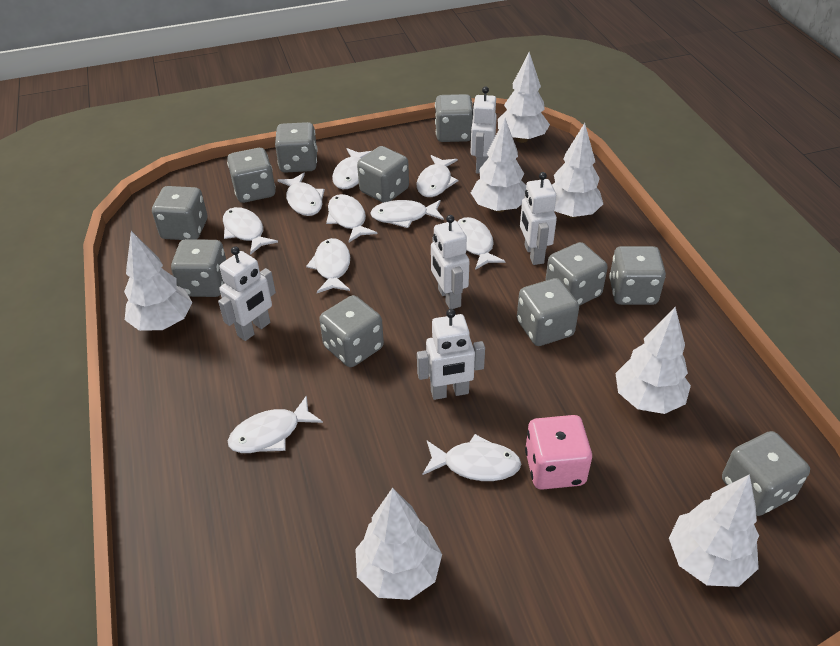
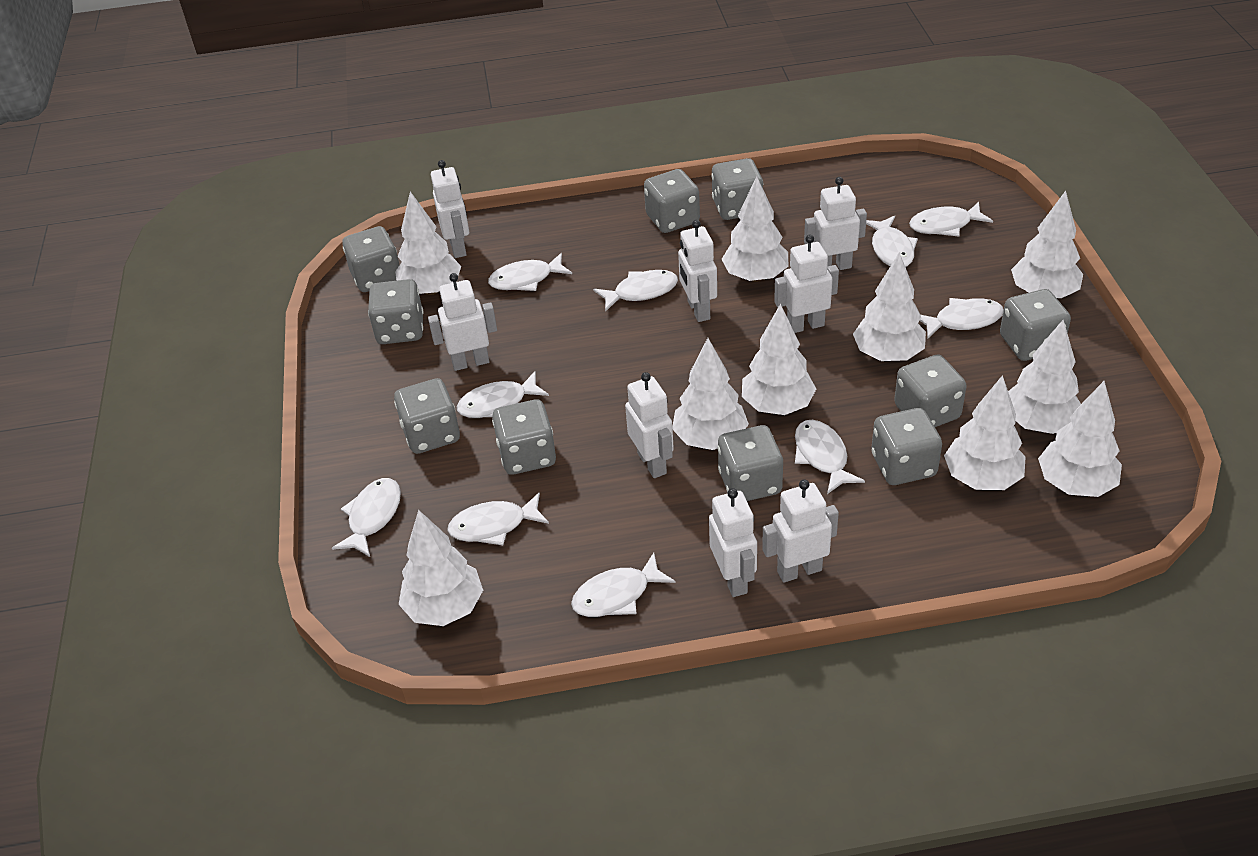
grey dice: [152,186,207,240] [171,239,226,297] [227,148,276,203] [275,122,318,173] [319,295,384,367] [357,146,409,203] [435,94,473,142] [517,278,579,346] [545,242,608,306] [609,246,666,305] [722,431,810,516] = 11 -> [342,226,399,292] [368,279,423,344] [394,378,460,454] [492,399,556,475] [644,169,700,233] [711,158,763,220] [718,425,783,501] [871,408,942,485] [894,355,967,427] [1000,289,1071,361] = 10
pink dice: [525,415,592,490] = 1 -> none = 0
white robot: [218,246,276,341] [417,309,485,400] [431,215,469,309] [471,86,497,174] [520,172,557,265] = 5 -> [428,273,497,371] [431,160,469,258] [625,372,674,478] [678,220,717,322] [709,488,757,597] [762,479,839,583] [774,235,839,333] [804,177,867,270] = 8
white tree: [124,231,192,331] [355,488,442,600] [471,118,526,212] [498,52,550,143] [552,123,603,218] [615,307,691,414] [669,474,759,587] = 7 -> [395,192,461,295] [399,510,483,626] [672,338,749,450] [721,176,788,282] [742,304,816,415] [853,252,926,361] [944,375,1026,490] [1008,320,1081,434] [1011,191,1083,298] [1038,381,1122,497] = 10

